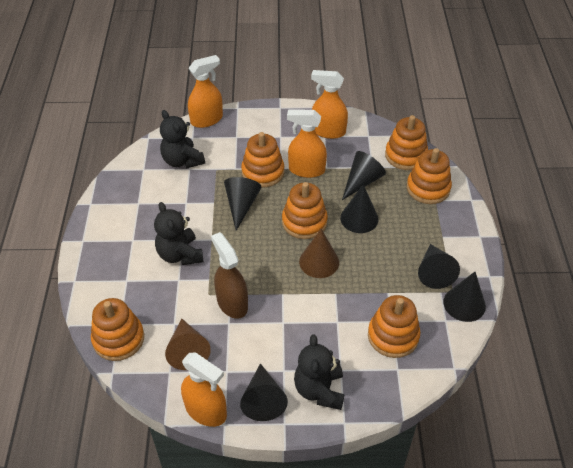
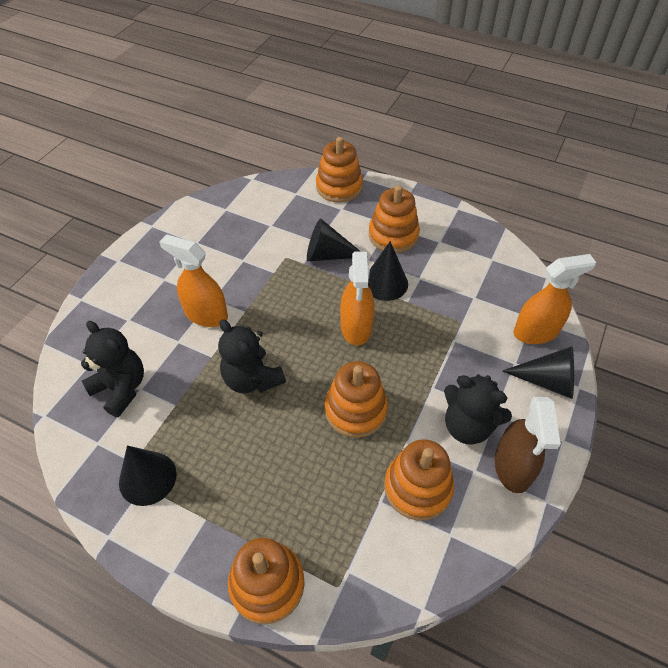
black cone: [224,177,262,231] [240,364,288,421] [340,184,378,233] [342,151,386,200] [418,244,460,289] [443,272,486,322] = 6 -> [119,445,177,506] [307,218,360,261] [368,241,408,301] [502,346,574,399] = 4
brown cone: [165,319,211,370] [299,229,339,278] = 2 -> none = 0
orange spray bottle: [181,353,227,427] [188,55,223,128] [287,110,327,178] [311,70,348,139] = 4 -> [159,234,228,327] [340,251,375,346] [514,254,596,344] = 3
orange stacking toy: [91,298,144,361] [241,132,284,187] [282,182,328,239] [368,295,420,358] [385,115,428,170] [407,148,452,204] = 6 -> [228,538,305,625] [316,137,363,203] [325,361,388,438] [369,185,420,253] [384,439,454,521] = 5

